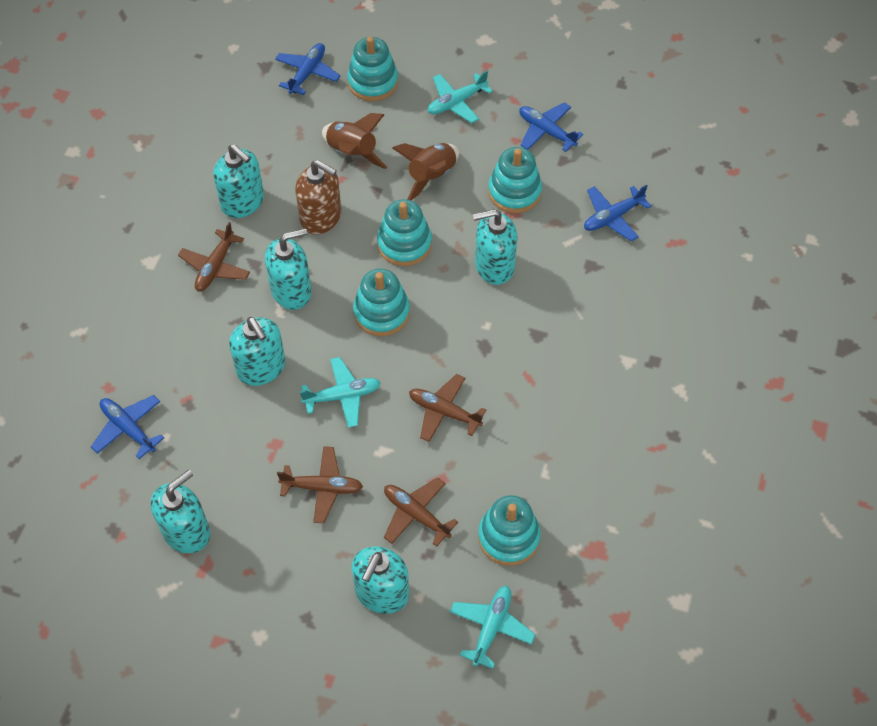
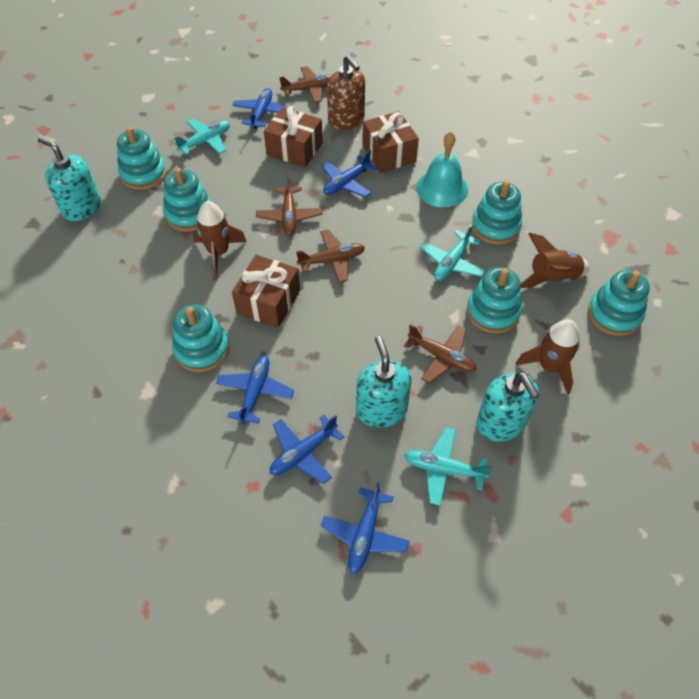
blue plane: [91,395,164,459] [275,43,341,95] [519,103,583,152] [584,185,651,241] = 4 -> [216,356,294,424] [232,88,287,129] [270,415,344,484] [321,150,377,197] [321,481,409,574] = 5
brown gift: none = 0 -> [232,255,300,328] [264,106,323,167] [362,111,419,173] = 3
brown rocket: [322,113,387,169] [392,143,459,200] = 2 -> [193,201,247,276] [516,319,580,395] [520,233,590,288] = 3
turquoise bell: none = 0 -> [416,131,468,208] = 1
turquoise soap dispenser: [151,470,210,553] [213,144,264,218] [229,317,286,386] [265,228,312,310] [351,546,409,614] [473,209,518,285] = 6 -> [38,137,101,221] [356,336,412,428] [476,372,539,441] = 3
turquoise stacking toy: [347,37,398,101] [353,268,410,336] [377,199,432,266] [478,495,541,566] [488,147,542,213] = 5 -> [117,127,167,190] [163,168,212,232] [172,304,229,372] [467,267,522,333] [472,180,522,245] [588,270,650,336] = 6

